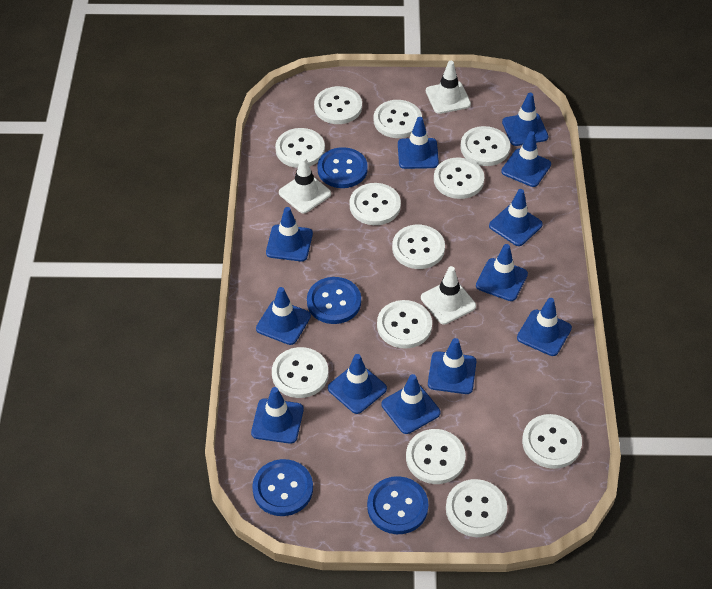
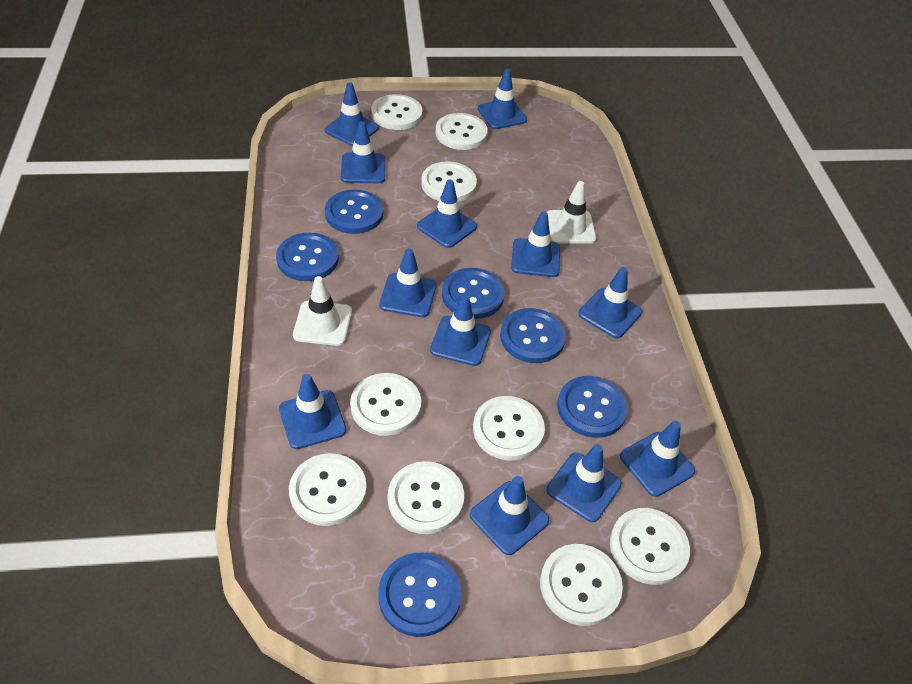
blue button: [252,459,313,516] [307,277,361,324] [317,147,368,188] [367,476,428,534] = 4 -> [276,233,339,281] [325,189,383,234] [378,553,462,637] [442,268,505,319] [500,308,566,363] [557,376,628,438] = 6
white button: [272,347,328,398] [275,128,325,168] [314,86,362,124] [350,183,401,225] [374,100,422,138] [377,300,432,349] [392,225,445,269] [406,429,466,484] [434,158,485,199] [446,479,507,537] [460,126,510,166] [522,414,582,469] = 12 -> [289,453,367,526] [350,373,421,436] [371,94,423,130] [388,461,464,534] [421,161,477,202] [436,113,488,150] [473,396,545,461] [540,544,623,626] [610,508,690,585] = 9
white traffic cone: [279,157,331,214] [421,266,476,324] [426,61,471,114] = 3 -> [293,276,352,346] [547,181,596,244] = 2

